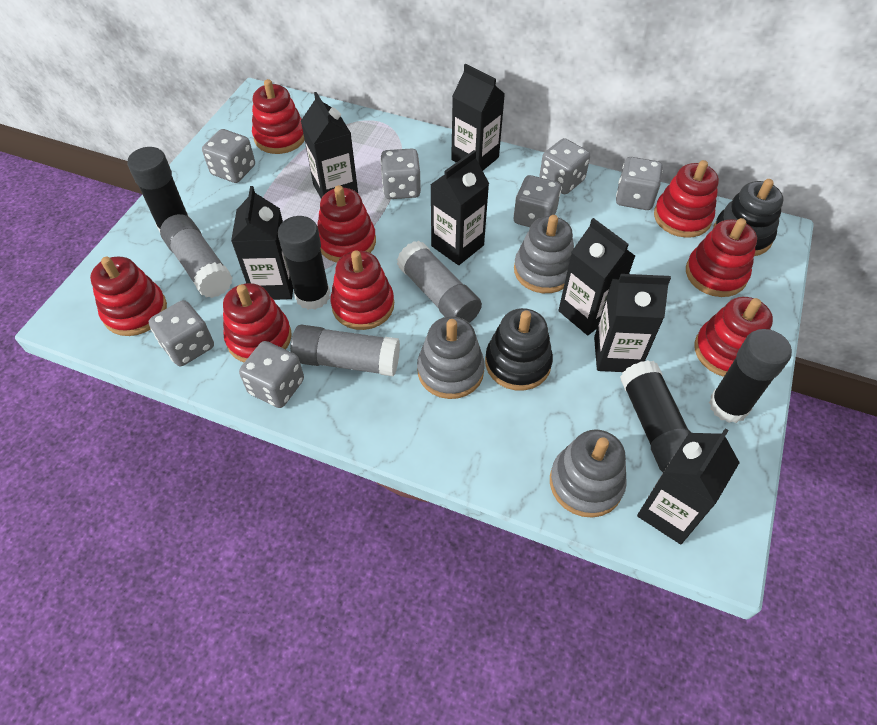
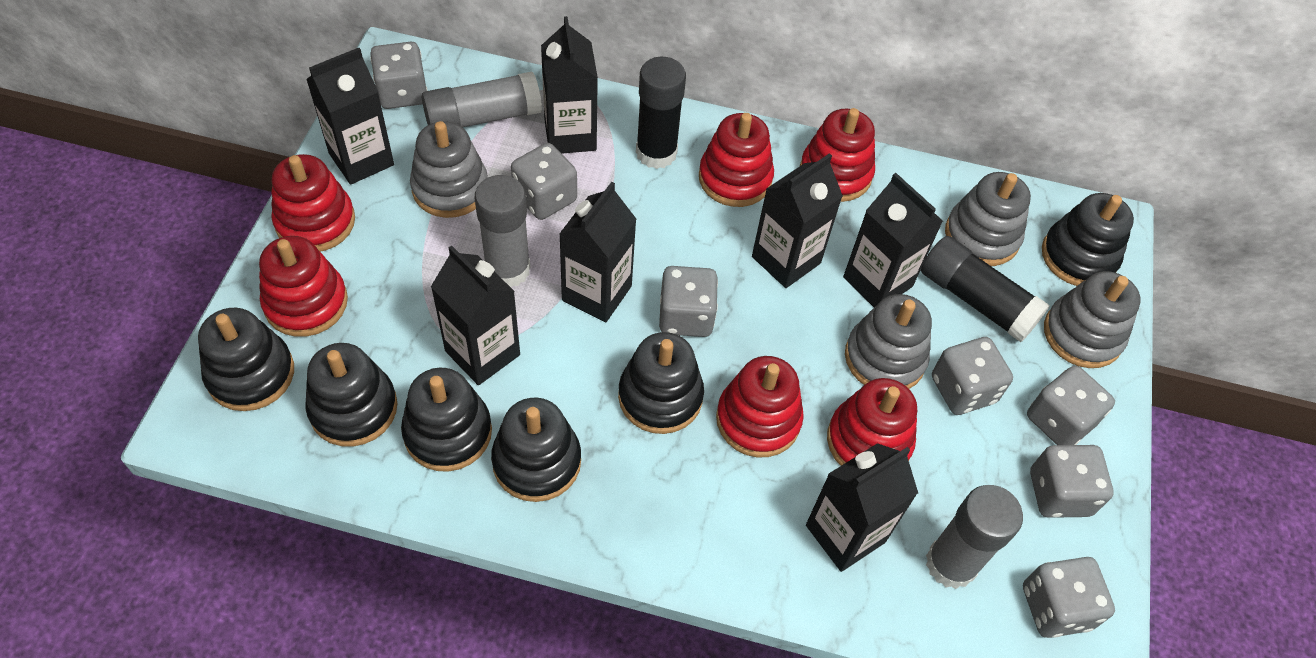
black glue stick: [127,147,189,232] [278,216,330,310] [620,360,691,472] [709,329,792,423] = 4 -> [636,57,686,169] [921,236,1050,342] = 2
black stacking toy: [485,308,553,391] [713,179,783,256] = 2 -> [198,308,294,411] [305,343,397,447] [401,368,492,472] [491,398,581,502] [618,332,704,434] [1042,193,1134,286] = 6
grey stacking toy: [417,316,485,399] [514,215,574,293] [550,429,627,518] = 3 -> [410,121,488,218] [845,294,932,389] [945,172,1031,266] [1044,271,1141,368] = 4
red stacking toy: [90,257,167,336] [223,283,292,362] [252,79,305,154] [317,185,376,262] [330,251,394,330] [654,160,719,238] [686,218,757,297] [694,297,773,377] = 8 -> [259,236,348,337] [271,154,355,252] [699,113,774,207] [716,356,804,458] [800,108,875,202] [827,378,917,466] = 6

